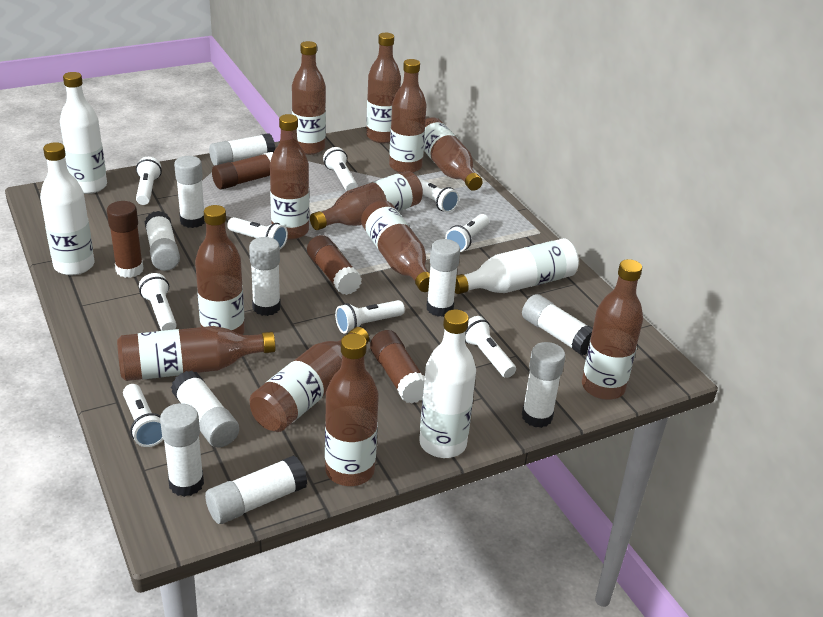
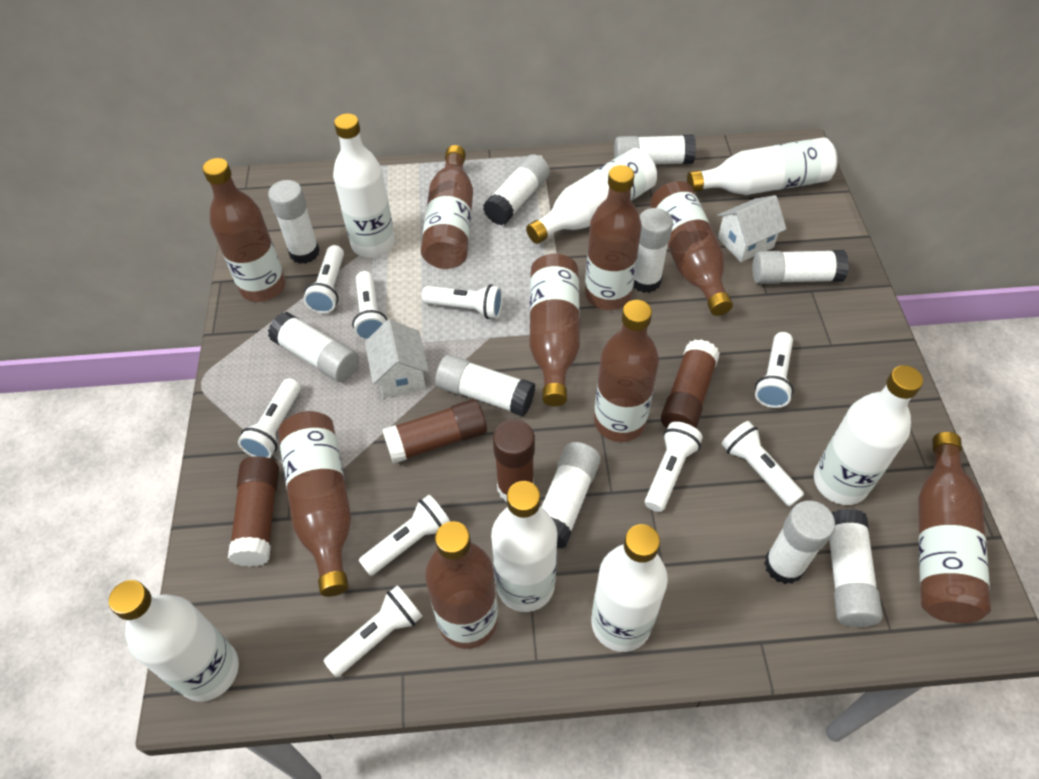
brown bottle: [117,326,276,381] [195,205,245,335] [250,327,369,432] [270,114,309,240] [292,41,326,155] [310,171,423,230] [325,334,379,486] [361,200,430,292] [366,33,401,143] [389,59,427,173] [424,117,483,191] [582,259,643,400] = 12 -> [203,158,285,302] [278,411,351,597] [421,145,473,269] [425,521,498,649] [530,254,580,406] [585,165,642,310] [594,300,659,442] [650,181,733,316] [918,432,991,623] = 9
white bottle: [40,142,95,275] [60,72,107,194] [419,309,476,458] [455,238,579,294] = 4 -> [109,580,239,701] [333,114,395,258] [491,481,558,612] [526,148,657,244] [591,524,668,652] [687,137,837,195] [814,365,923,505] = 7
white house: none = 0 -> [365,320,429,398] [717,195,786,262] = 2

